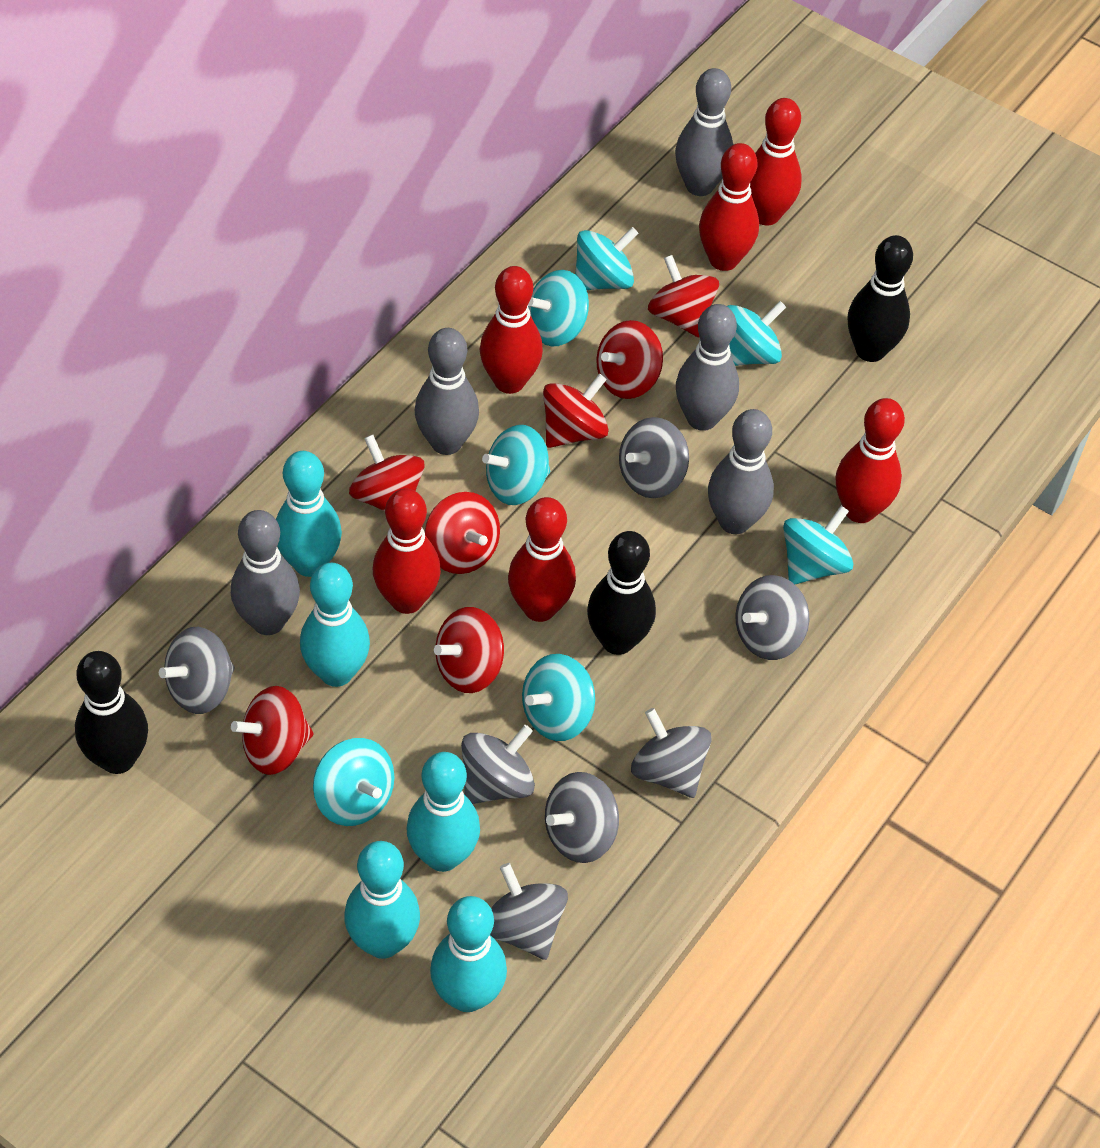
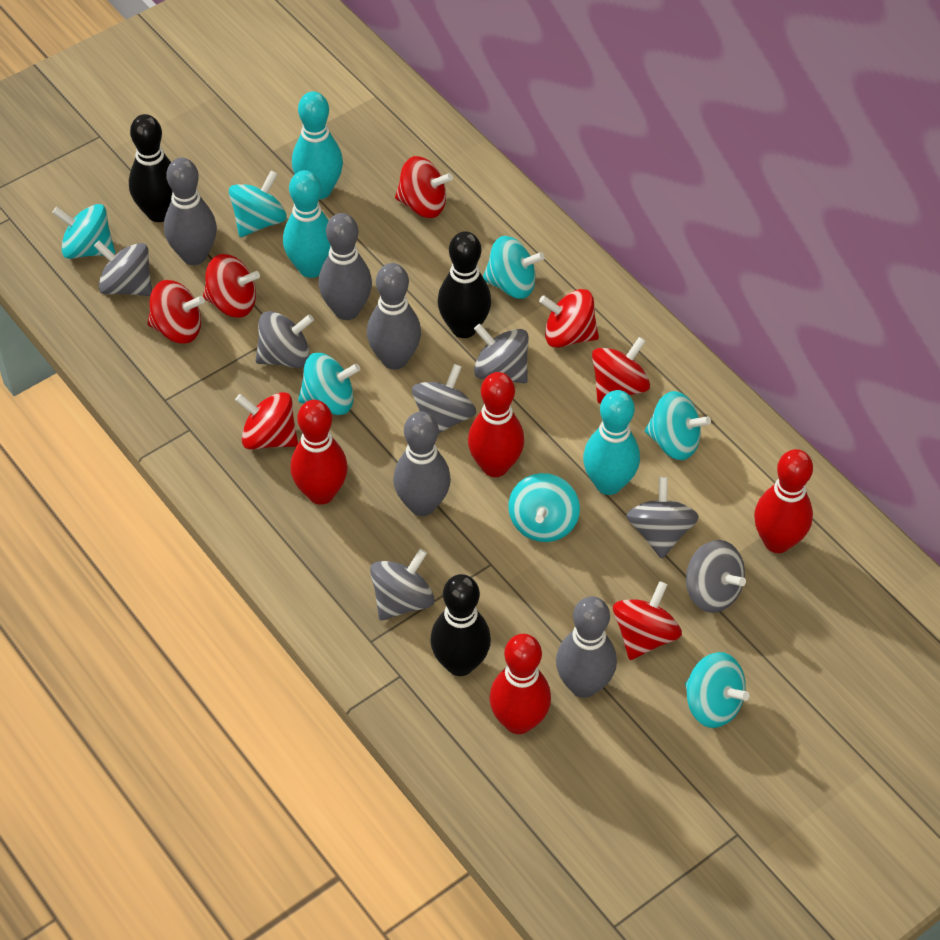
red bowling pin: [373,488,441,614] [480,266,543,394] [508,497,576,622] [699,143,759,271] [750,98,802,226] [836,398,905,523] = 6 -> [290,400,348,505] [468,372,524,477] [489,634,551,734] [754,449,813,553] = 4
turquoise bowling pin: [276,451,342,577] [300,563,370,687] [344,841,420,959] [406,752,480,872] [430,896,507,1012] = 5 -> [283,170,331,278] [292,91,343,199] [583,390,640,495] = 3

